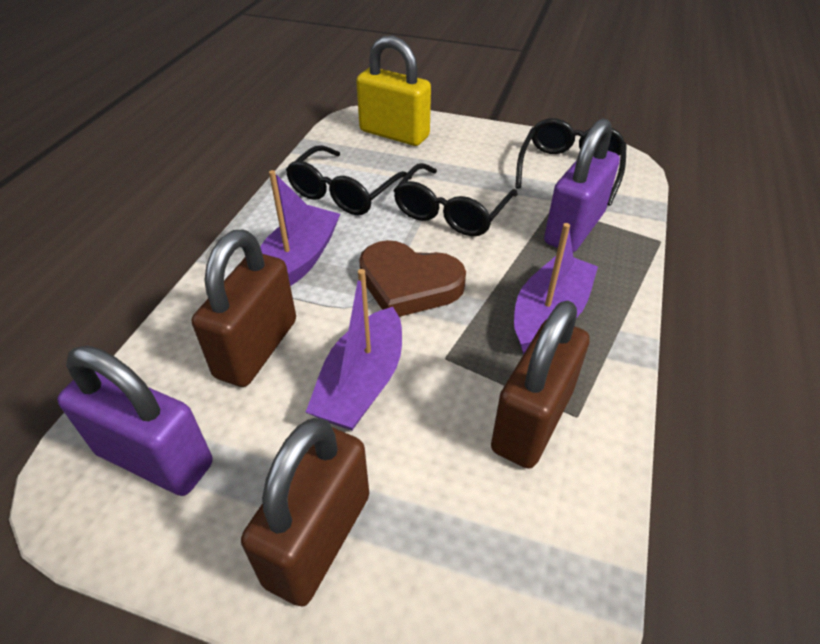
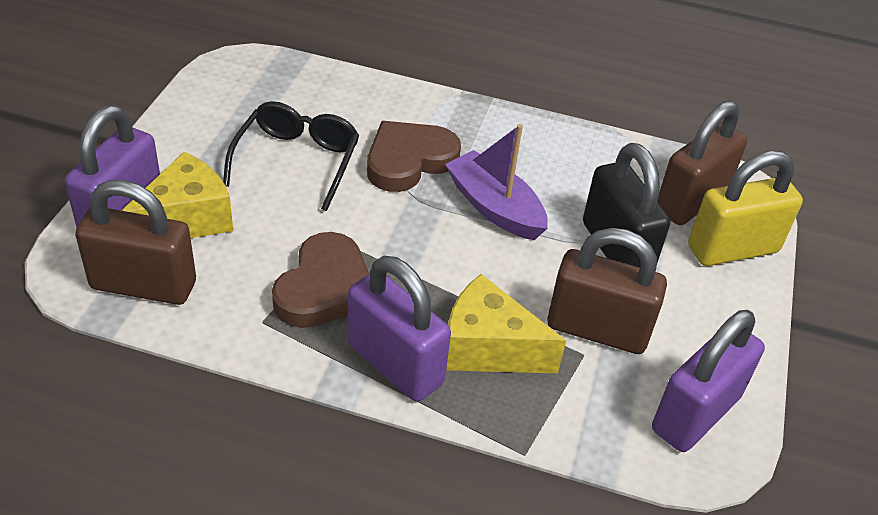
black glasses: [286,145,412,215] [393,163,518,236] [515,118,627,206] = 3 -> [223,101,360,211] = 1
black padlock: none = 0 -> [583,143,670,267] = 1
brown heart: [359,240,466,317] = 1 -> [272,232,369,328] [367,121,461,192] = 2
purple boat: [260,170,340,286] [306,269,402,430] [514,223,598,355] = 3 -> [445,124,548,240] = 1
purple padlock: [57,346,212,496] [544,118,620,252] = 2 -> [65,105,160,227] [347,256,451,402] [652,310,765,452] = 3
yellow cheese: none = 0 -> [121,152,233,238] [446,274,566,373] = 2

